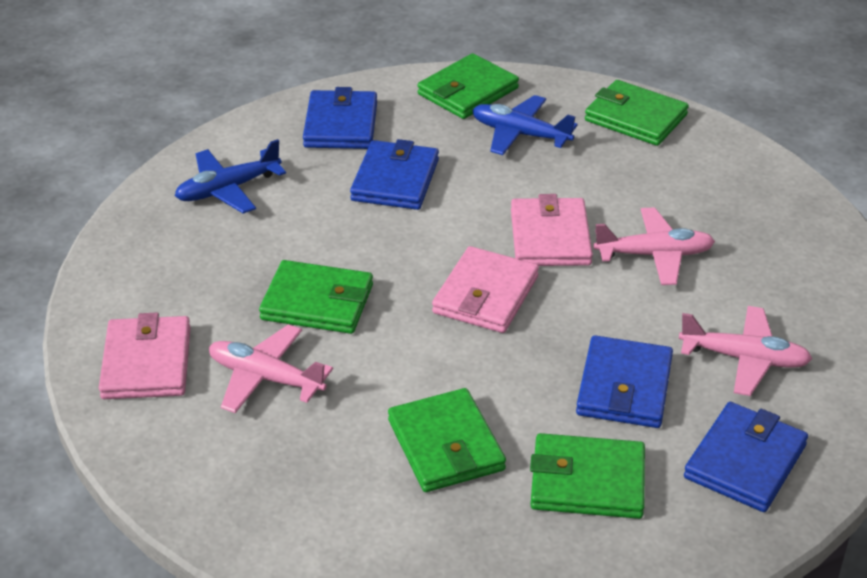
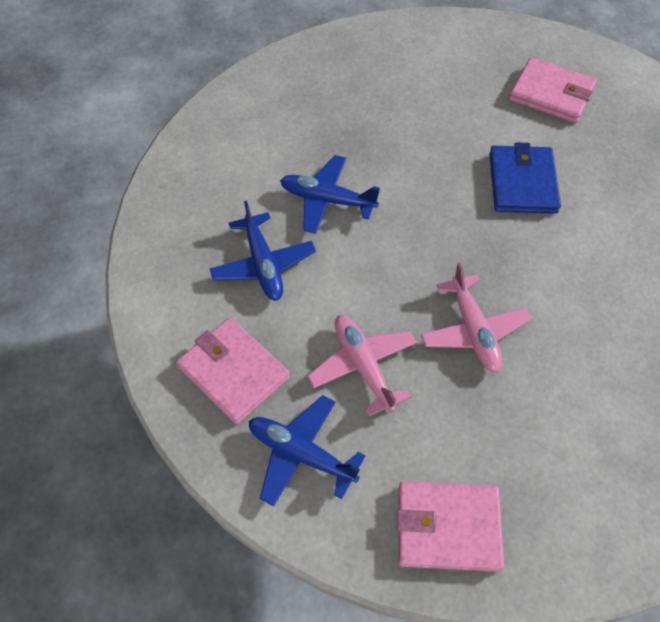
blue plane: [175,139,286,213] [472,95,578,155] = 2 -> [210,200,316,301] [249,395,366,507] [280,155,380,234] = 3
blue wallet: [303,87,377,149] [350,139,439,210] [576,335,673,428] [684,402,808,512] = 4 -> [489,142,561,214] = 1
green wallet: [259,260,373,334] [388,388,506,492] [417,53,519,119] [530,433,645,519] [585,80,689,146] = 5 -> none = 0
pink plane: [209,325,333,413] [593,207,715,285] [679,306,812,396] = 3 -> [307,315,417,416] [421,263,532,373] = 2

